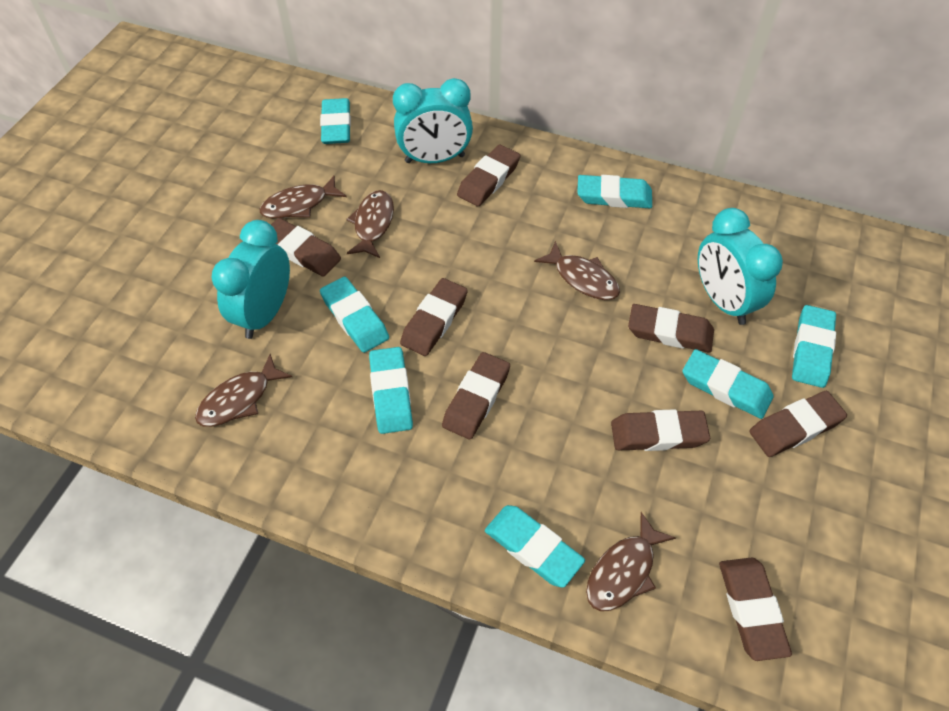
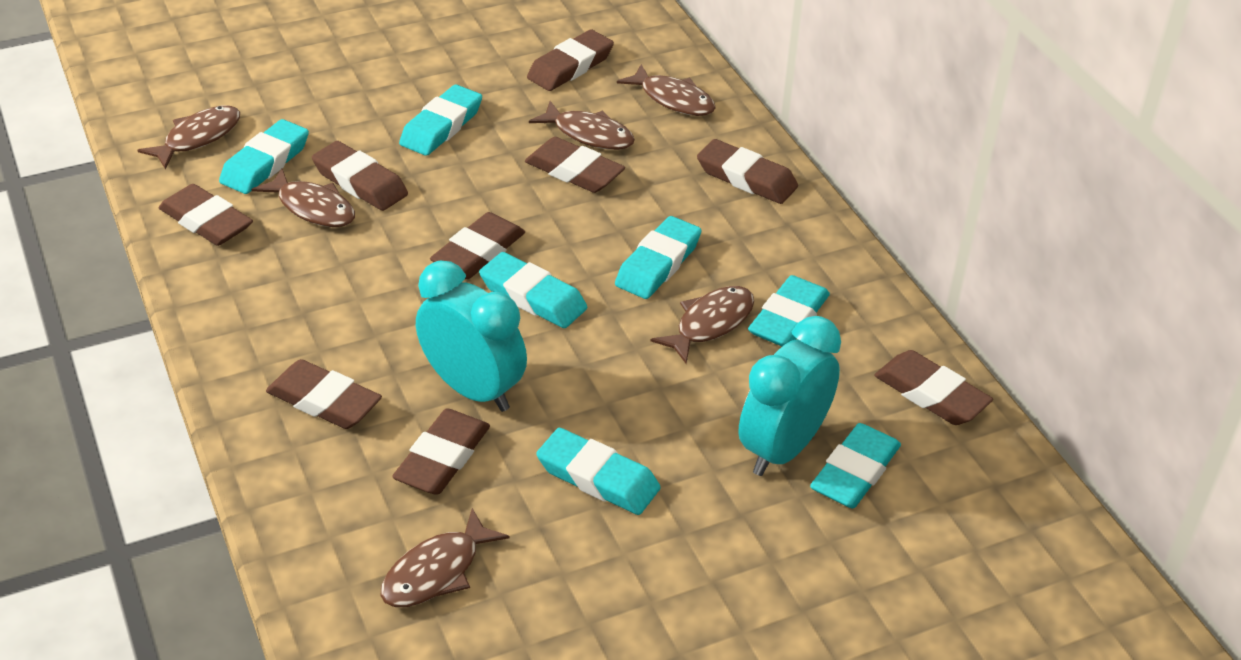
brown eraser: [271,218,341,277] [400,278,468,356] [442,352,510,440] [457,144,520,207] [611,409,710,451] [628,304,714,353] [719,557,792,661] [749,391,847,457] = 8 -> [159,184,253,246] [266,359,382,429] [312,141,408,211] [392,409,490,495] [430,212,525,279] [525,137,625,193] [527,30,614,91] [697,139,798,204] [874,350,993,425] = 9
brown fish: [195,354,292,427] [260,175,346,219] [346,190,394,258] [534,241,620,300] [586,512,676,611] = 5 -> [137,105,240,169] [252,169,355,227] [381,508,510,607] [529,101,635,150] [617,64,716,116] [650,286,754,364] = 6
turquoise clock: [211,220,290,339] [393,78,473,163] [698,208,783,325] = 3 -> [416,260,527,412] [738,316,841,476] = 2

